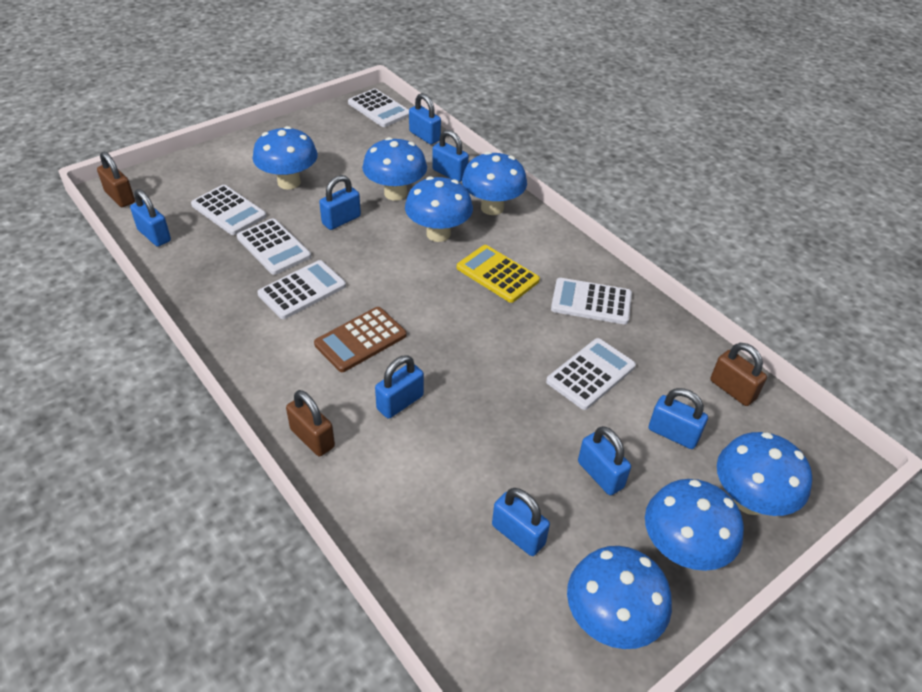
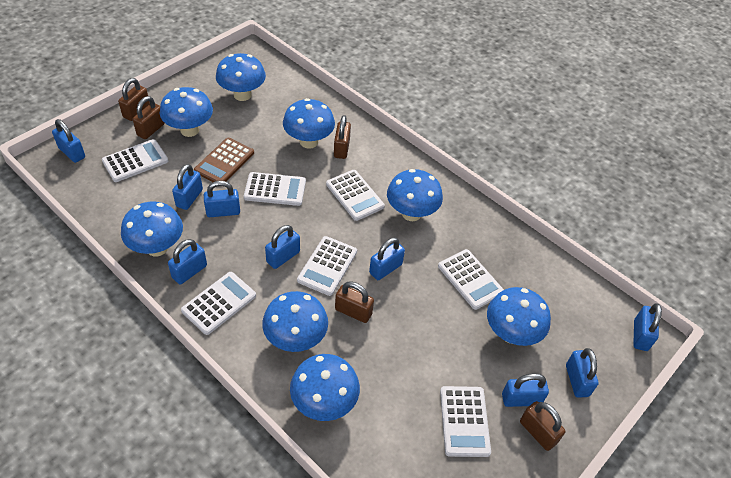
blue mushroom: [253,126,318,190] [362,137,427,201] [405,176,473,242] [462,151,527,215] [567,546,672,649] [645,479,744,571] [717,432,812,516] = 7 -> [121,201,183,257] [160,87,213,137] [216,53,266,101] [262,291,328,352] [283,98,335,149] [290,354,360,421] [387,169,443,221] [487,287,551,346] = 8
blue padlock: [130,189,171,247] [319,175,361,230] [375,355,424,419] [409,93,441,144] [432,130,469,182] [492,488,550,556] [578,426,631,495] [649,388,708,449] = 8 -> [52,119,85,163] [168,239,207,284] [172,164,203,210] [204,181,240,217] [265,225,300,269] [369,237,405,280] [502,373,549,407] [566,348,599,398] [633,303,662,351] = 9
brown padlock: [97,151,135,207] [286,390,335,456] [710,343,767,406] = 3 -> [118,78,150,121] [133,96,165,139] [334,115,351,159] [335,282,374,323] [520,401,565,451] = 5
white calculator: [191,185,267,235] [237,218,311,275] [257,260,346,319] [348,89,409,127] [546,338,636,410] [551,278,632,325] = 6 -> [102,139,168,182] [181,272,256,335] [244,172,306,206] [297,236,357,296] [326,170,385,221] [438,249,504,310] [440,386,491,457] = 7
yellow calculator: [457,245,540,303] = 1 -> none = 0

